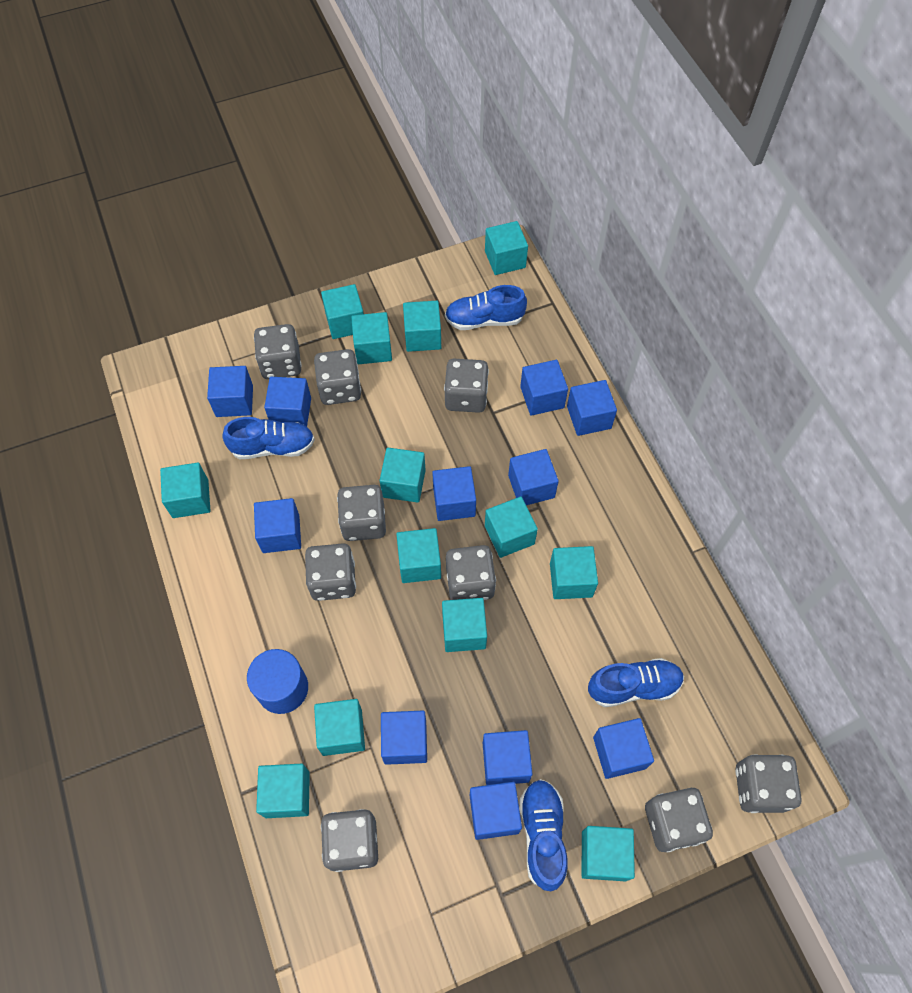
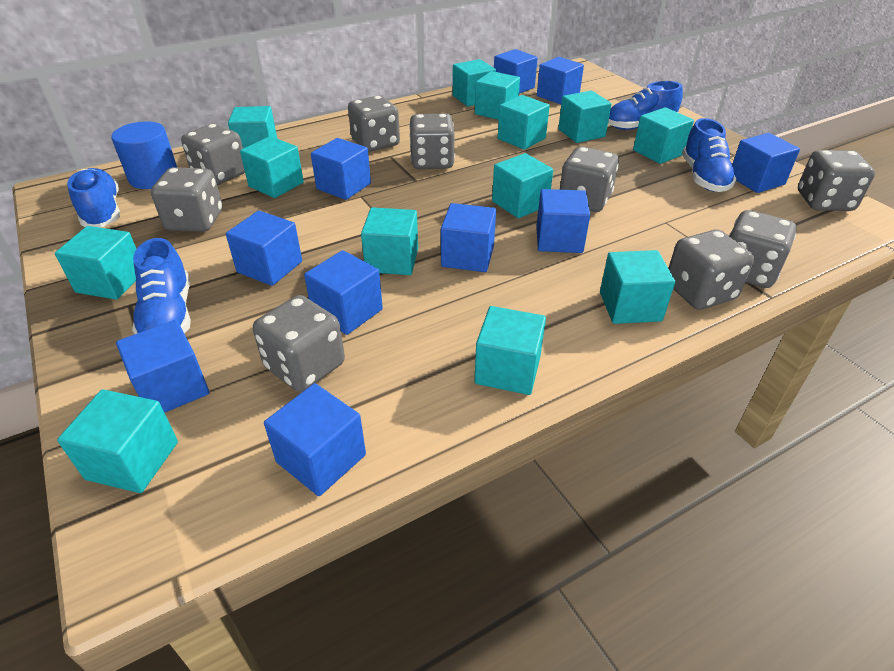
blue cube: [207,366,253,417] [254,498,301,553] [264,377,311,427] [381,711,427,765] [432,466,476,521] [470,782,522,840] [483,730,533,785] [508,449,559,505] [520,360,568,416] [567,380,617,436] [593,718,654,779] = 11 -> [116,320,209,413] [226,211,302,286] [264,383,366,496] [304,250,383,335] [311,138,371,200] [441,203,496,272] [494,49,538,94] [536,189,590,253] [537,57,584,104] [732,133,800,193] = 10

